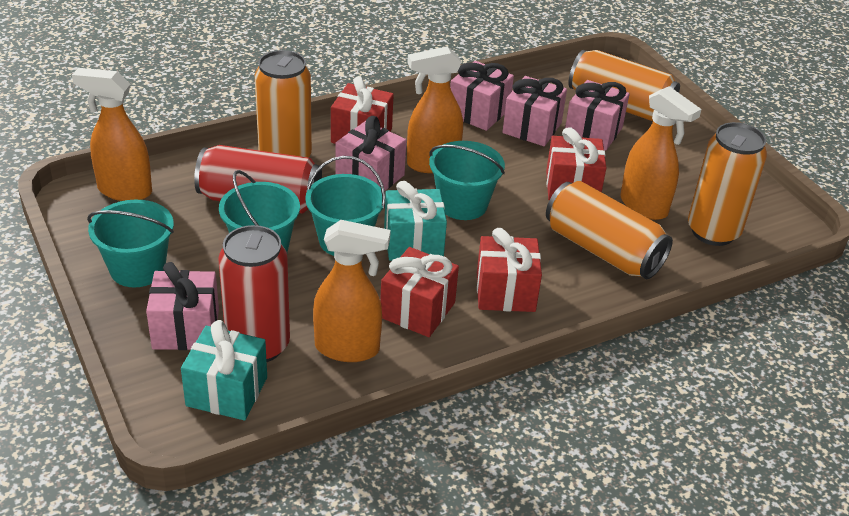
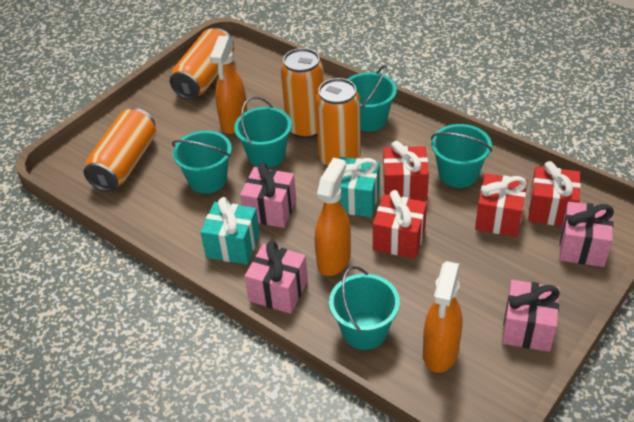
orange spray bottle: [72,68,152,201] [313,220,391,362] [407,46,463,173] [620,86,702,220] = 4 -> [210,36,247,134] [315,158,351,276] [423,261,463,373] = 3
pink gift: [146,262,219,350] [335,116,406,191] [450,61,514,131] [502,76,567,146] [565,80,630,151] = 5 -> [240,162,296,228] [245,240,308,314] [502,280,560,352] [559,201,614,267] = 4
red can: [194,145,322,213] [218,225,290,362] = 2 -> none = 0
turquoise bucket: [87,200,174,287] [219,170,300,252] [305,156,385,256] [429,141,505,220] = 4 -> [172,131,232,194] [234,96,292,168] [329,266,400,350] [347,65,397,131] [431,124,492,188] = 5

